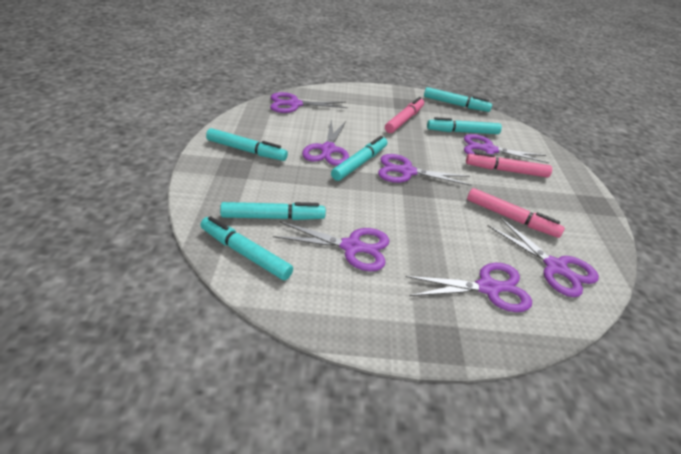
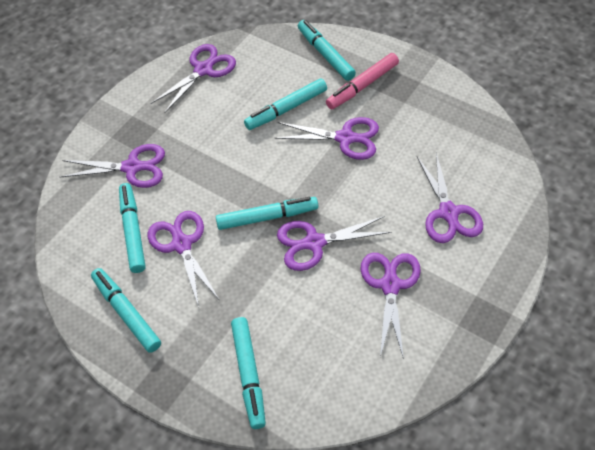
pink marker: [385,97,424,133] [466,152,552,177] [467,188,565,238] = 3 -> [326,53,399,109] = 1

